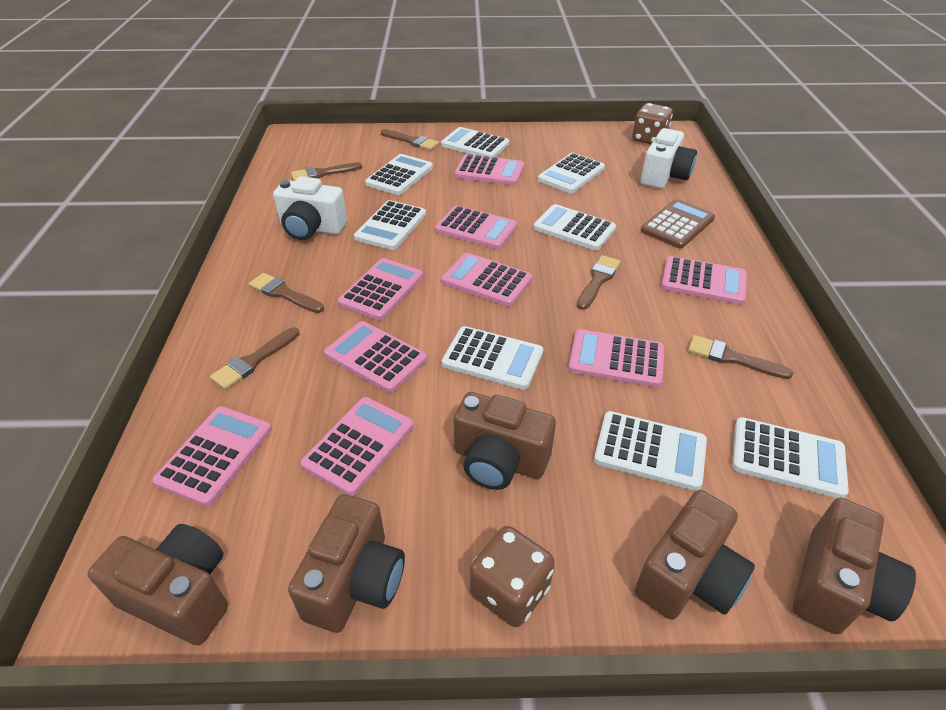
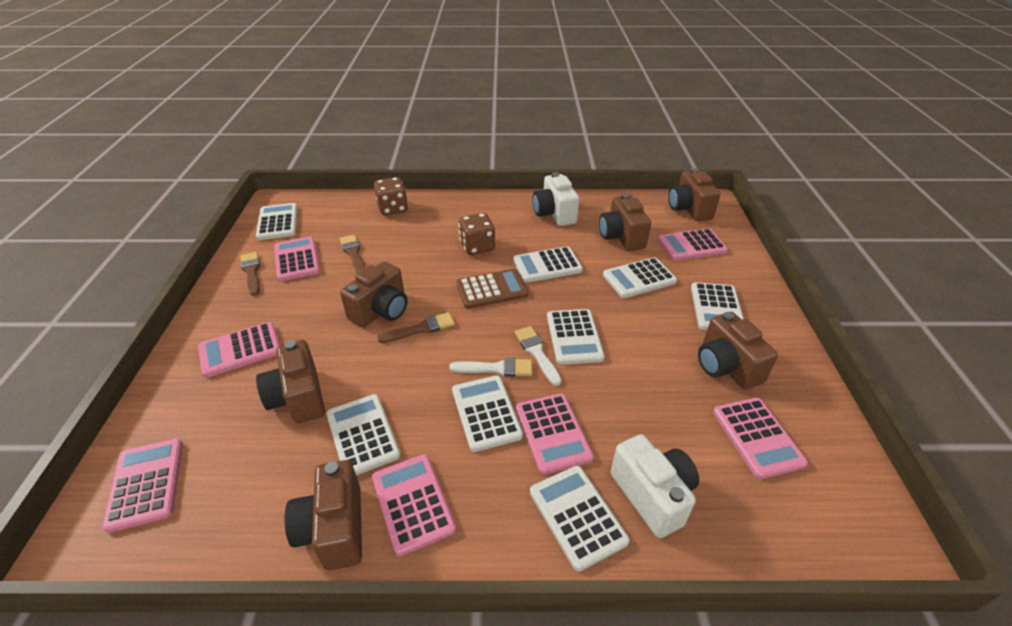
brown brush: [210,327,299,390] [249,273,324,313] [291,162,362,181] [381,129,439,150] [577,255,620,310] [688,335,793,379] = 6 -> [240,252,260,296] [339,235,365,273] [377,312,455,343] = 3
brown camera: [88,524,228,645] [288,494,405,633] [454,392,556,490] [635,490,755,620] [793,498,916,634] = 5 -> [256,340,325,423] [284,460,362,570] [340,261,407,328] [599,193,651,251] [668,168,720,221] [698,312,778,390] = 6
pink calculator: [153,406,272,507] [301,397,414,496] [324,321,427,393] [338,258,423,321] [435,205,517,249] [442,253,532,307] [454,154,524,185] [568,329,664,388] [661,256,747,305] = 9 -> [102,438,183,533] [198,322,280,377] [274,237,320,281] [372,454,456,556] [516,393,593,475] [658,229,728,261] [713,398,808,479] = 7
white brush: none = 0 -> [449,358,532,377] [515,326,562,386] = 2

